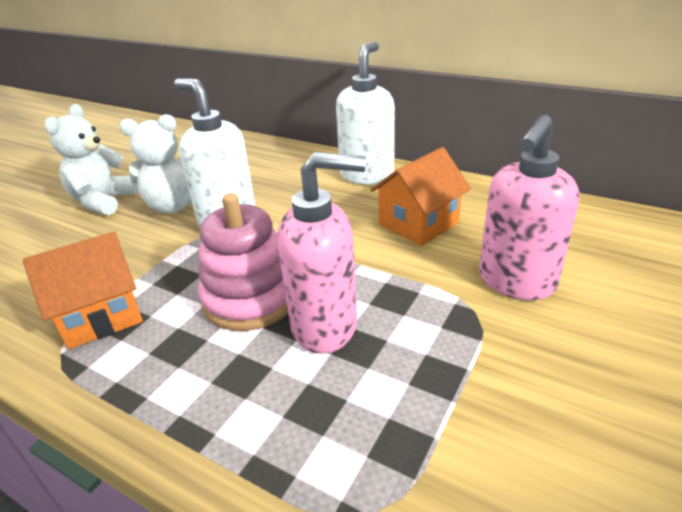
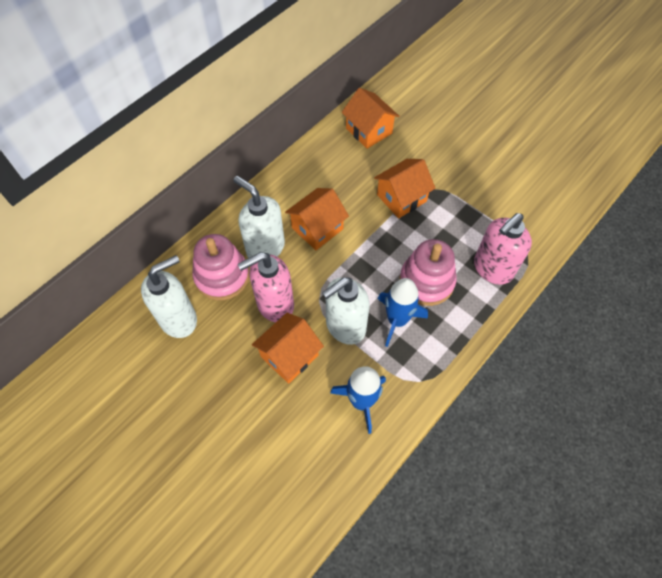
blue rocket: none = 0 -> [330,366,386,434] [378,278,428,347] = 2
orange house: [23,232,143,349] [370,147,471,246] = 2 -> [252,313,324,384] [285,188,349,250] [342,88,399,149] [374,159,436,219] = 4
pink stacking toy: [198,193,288,331] = 1 -> [192,234,249,300] [400,239,457,306] = 2
white soap dispenser: [174,79,256,227] [336,42,395,185] = 2 -> [141,255,197,338] [233,176,285,258] [322,277,370,345] = 3
white teddy bear: [44,104,139,215] [119,114,192,213] = 2 -> none = 0

